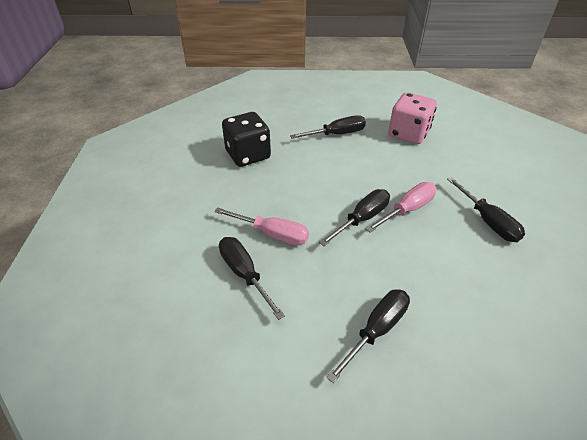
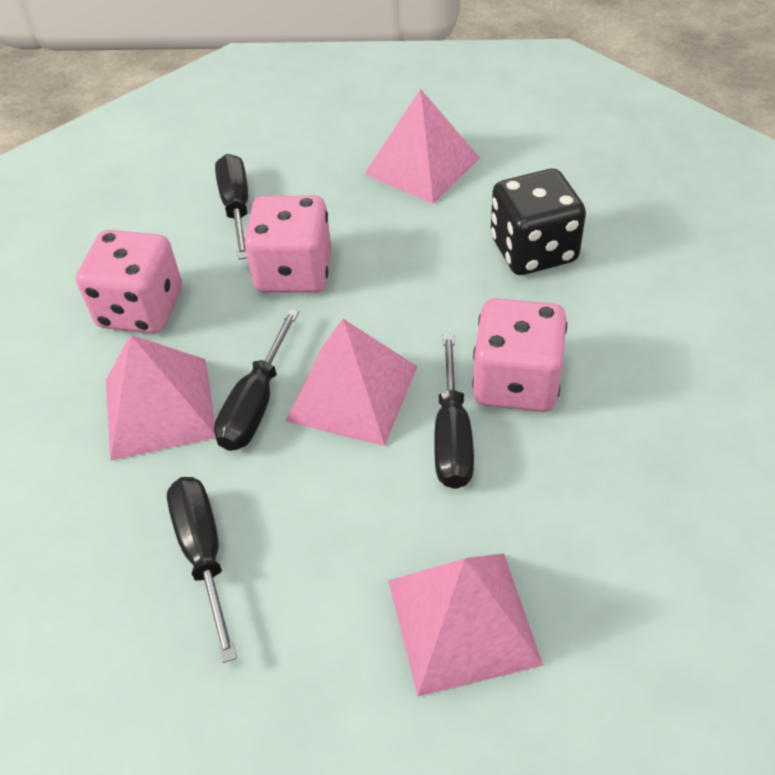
black screwdriver: [219,237,285,320] [290,115,366,139] [319,189,390,246] [326,289,410,383] [447,177,525,242] = 5 -> [167,477,237,663] [214,309,299,451] [215,154,248,260] [434,333,474,489] = 4
pink dice: [388,92,437,144] = 1 -> [76,230,182,333] [244,196,331,293] [472,298,567,412] = 3
pink pyramid: none = 0 -> [106,335,216,461] [285,319,418,446] [364,89,480,204] [388,554,543,696] = 4
pink screwdriver: [214,207,309,245] [365,182,437,233] = 2 -> none = 0

